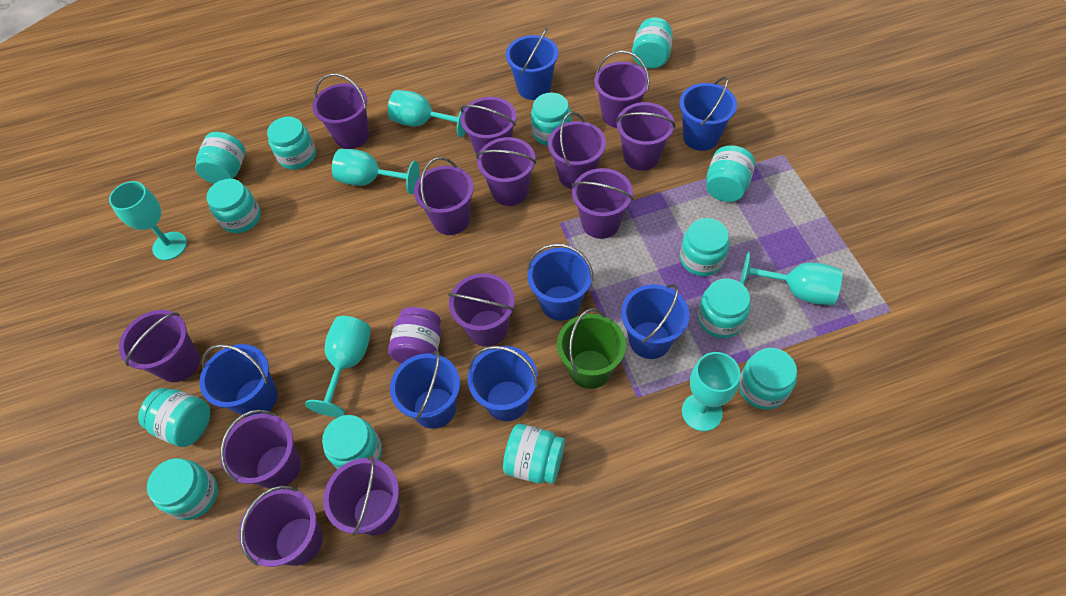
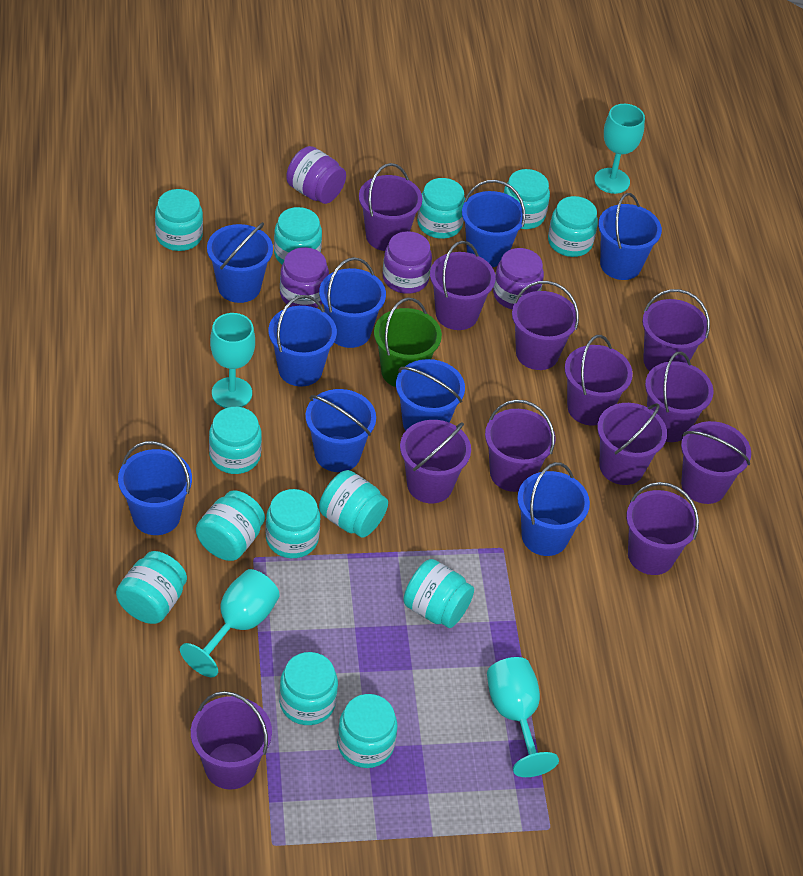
blue bucket: [200,344,278,417] [390,351,460,429] [468,346,538,421] [506,28,559,100] [527,244,593,321] [621,284,689,359] [679,76,737,151] = 7 -> [118,441,192,535] [207,222,273,303] [269,295,337,386] [305,389,376,472] [319,257,386,348] [396,359,465,431] [462,180,525,267] [517,462,590,556] [598,193,662,280] = 9
purple bucket: [119,310,200,382] [220,410,301,489] [239,486,323,567] [313,73,369,149] [323,456,400,536] [414,157,474,235] [448,273,515,347] [460,97,517,155] [476,137,536,206] [548,112,606,189] [572,168,633,239] [594,50,650,128] [616,102,675,171] = 13 -> [191,691,272,790] [359,163,422,251] [400,420,471,503] [430,241,496,330] [485,400,555,492] [512,281,579,370] [565,335,633,426] [597,403,667,485] [626,482,699,575] [642,289,710,371] [645,352,714,442] [681,421,751,504] = 12
purple jar: [388,307,441,364] = 1 -> [280,247,329,308] [286,146,346,204] [383,231,432,294] [493,248,544,309] = 4
turquoise goblet: [109,181,187,260] [305,316,371,417] [332,149,420,194] [388,90,466,137] [682,352,740,431] [740,252,842,305] = 6 -> [180,569,280,677] [210,313,255,408] [487,657,559,777] [594,104,645,194] = 4

